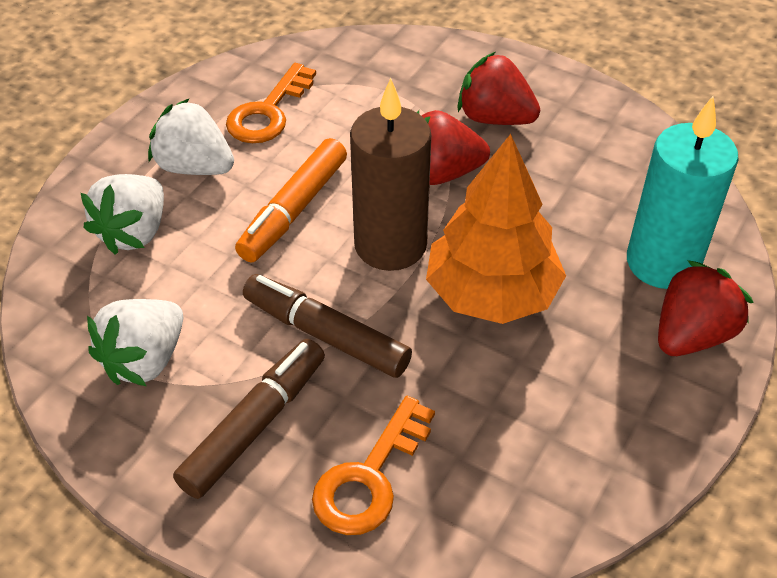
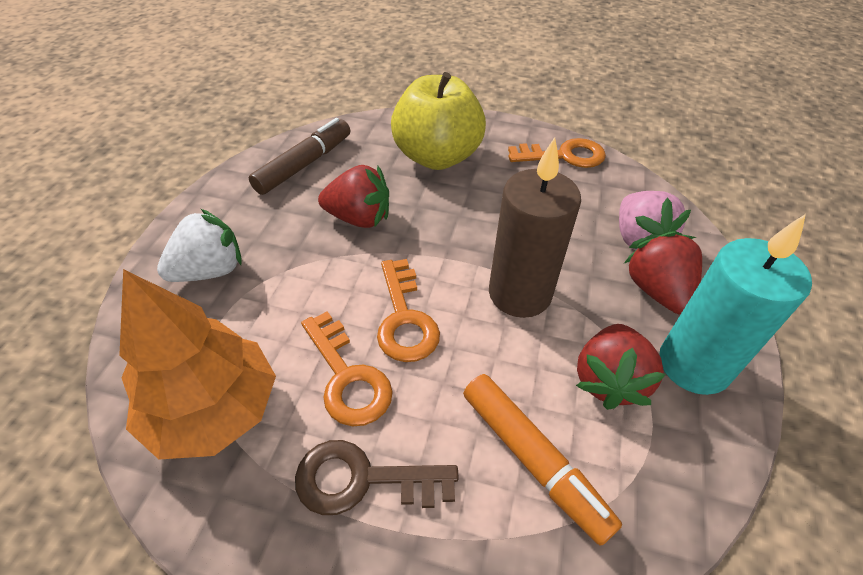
brown key: none = 0 -> [295,440,459,515] = 1
brown marker: [173,339,325,499] [243,274,412,378] = 2 -> [249,118,350,195] = 1
orange key: [226,63,316,143] [312,396,435,535] = 2 -> [301,311,393,426] [377,259,440,362] [508,138,606,168] = 3
pink strawberry: none = 0 -> [619,191,691,250] = 1
white strawberry: [81,174,164,255] [87,299,183,386] [148,98,234,175] = 3 -> [157,209,242,282] = 1
yellow apple: none = 0 -> [391,72,486,170] = 1

